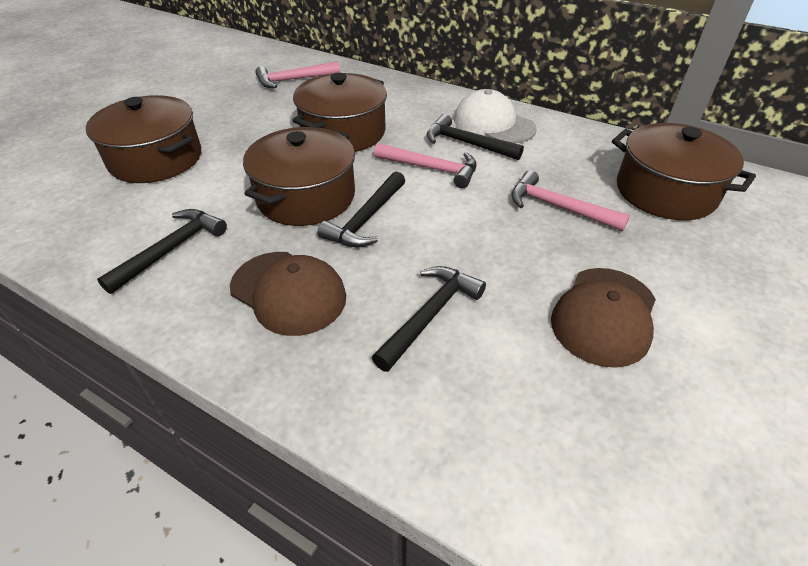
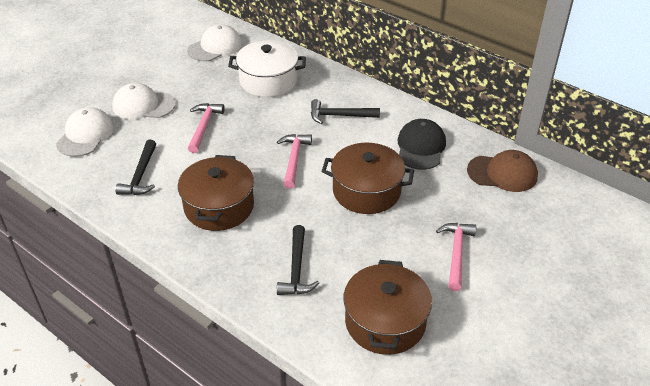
black cap: none = 0 -> [398,119,446,170] = 1
black hammer: [97,209,227,294] [318,172,405,247] [372,266,486,372] [427,114,524,160] = 4 -> [115,140,156,195] [277,225,319,295] [311,99,380,124] = 3
brown cap: [230,252,346,336] [551,268,656,368] = 2 -> [467,150,538,192] = 1
brown pot: [86,95,201,183] [243,127,355,226] [292,73,387,152] [612,123,756,220] = 4 -> [178,155,254,231] [321,143,414,214] [343,260,432,355] = 3
white cap: [454,89,537,143] = 1 -> [56,107,114,157] [112,83,176,119] [187,24,242,61] = 3
white pot: none = 0 -> [228,40,306,97] = 1

